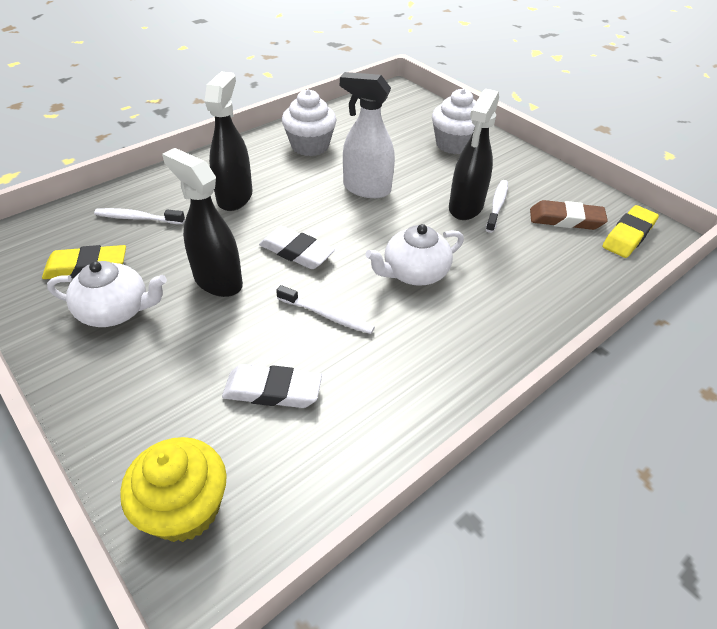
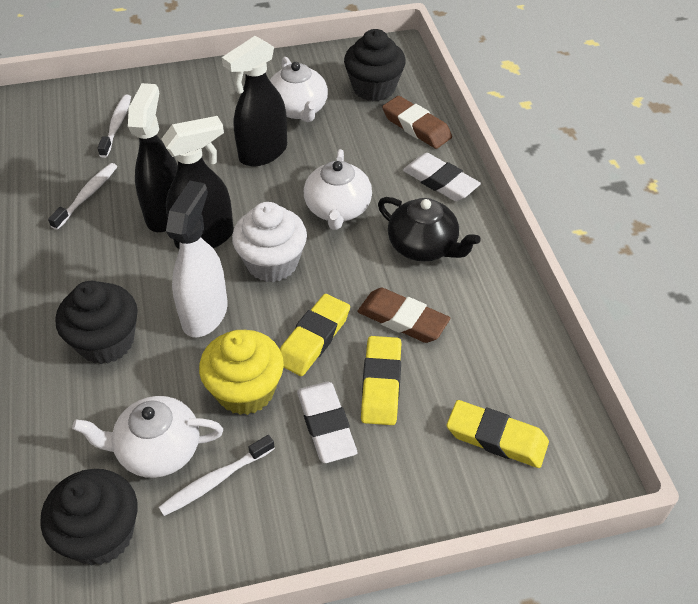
black cupcake: none = 0 -> [40,469,138,566] [55,281,138,364] [344,29,406,101] = 3
black teapot: none = 0 -> [378,197,481,262] = 1
brown eraser: [530,200,608,230] = 1 -> [358,288,450,343] [382,96,452,149] = 2
white cupcake: [282,89,337,156] [432,89,476,154] = 2 -> [232,202,307,282] = 1
white teapot: [47,261,167,327] [366,224,464,286] = 2 -> [72,396,223,478] [270,57,328,122] [304,149,372,230] = 3
yellow eraser: [42,245,126,279] [602,205,659,258] = 2 -> [280,294,350,376] [361,336,402,425] [447,400,549,468] = 3

